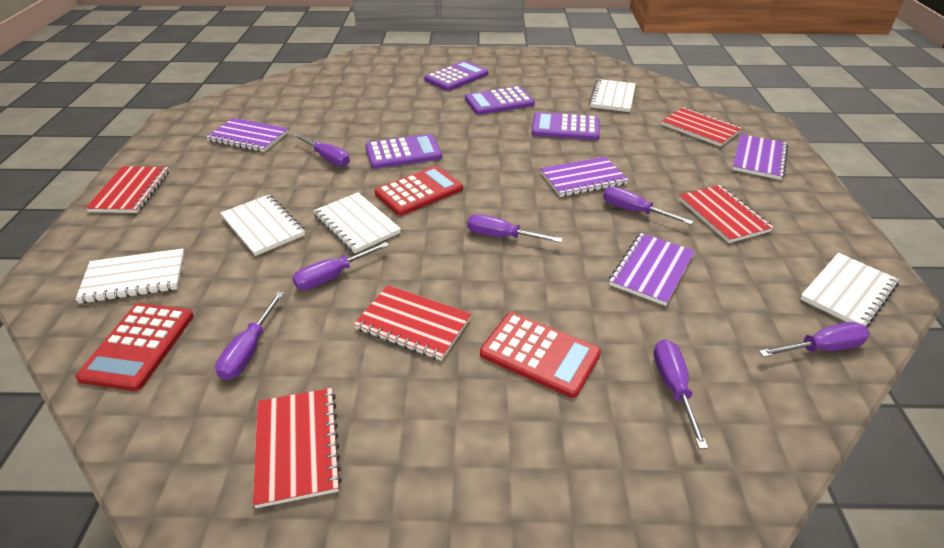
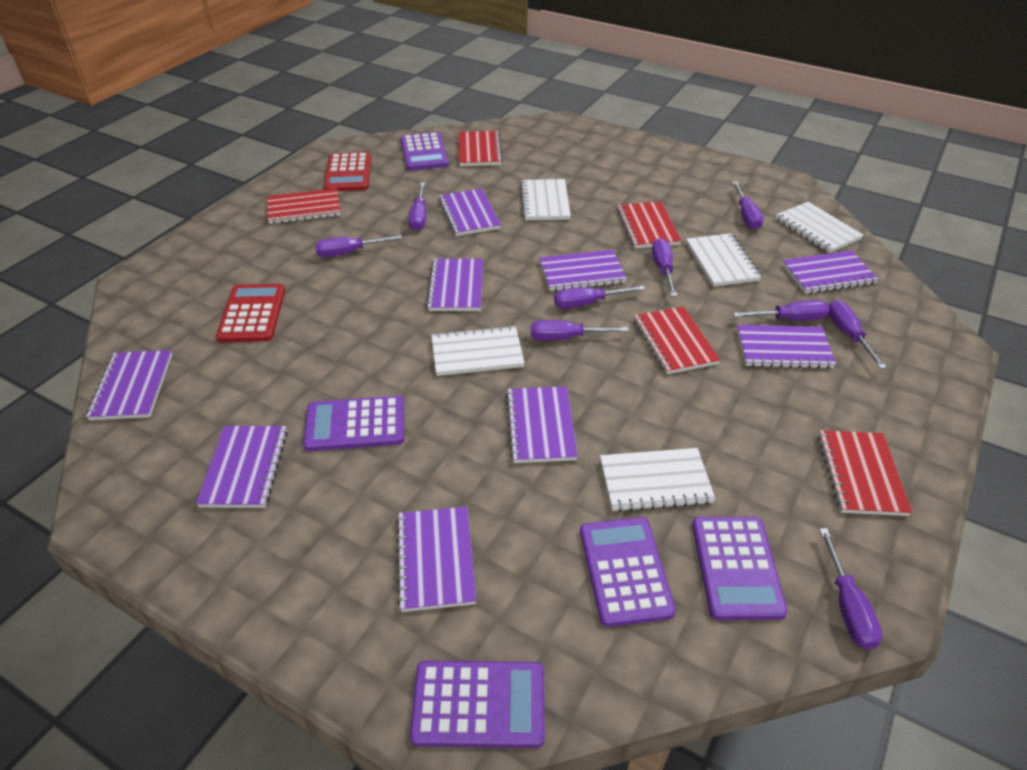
purple calculator: [365,134,442,169] [424,61,489,91] [465,86,535,115] [532,112,600,140] = 4 -> [303,396,404,451] [401,132,449,171] [410,661,545,748] [580,517,676,627] [692,517,788,620] = 5
purple notebook: [206,118,288,152] [540,156,628,197] [609,233,695,306] [732,134,788,180] = 4 -> [86,350,172,420] [196,426,288,508] [396,507,476,612] [426,259,483,311] [439,188,501,236] [506,386,578,463] [539,250,627,291] [737,325,836,369] [782,250,878,294] = 9
purple screwdriver: [215,292,284,380] [292,242,389,290] [293,134,350,167] [467,214,563,243] [603,187,693,225] [654,339,708,449] [759,322,870,357] = 7 -> [315,235,402,257] [408,183,426,231] [531,320,629,340] [554,286,645,308] [652,238,677,296] [732,182,764,230] [733,300,829,320] [819,528,882,650] [828,300,887,369] = 9
red calculator: [75,303,194,391] [375,166,463,216] [480,312,601,398] = 3 -> [216,284,285,342] [324,152,371,191] = 2

